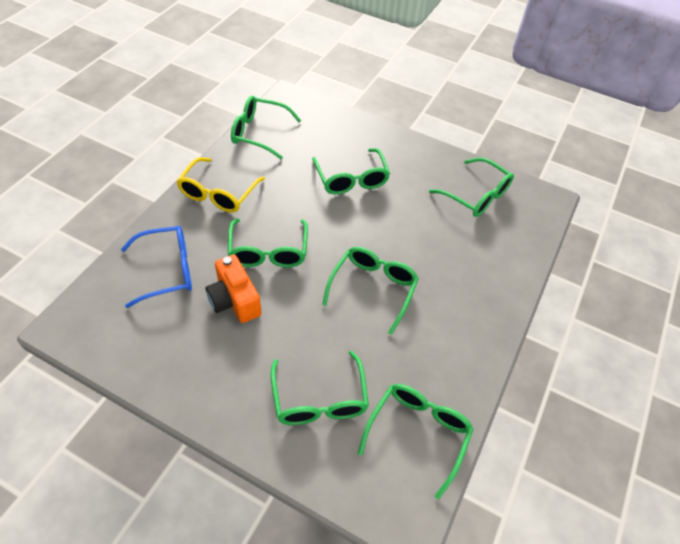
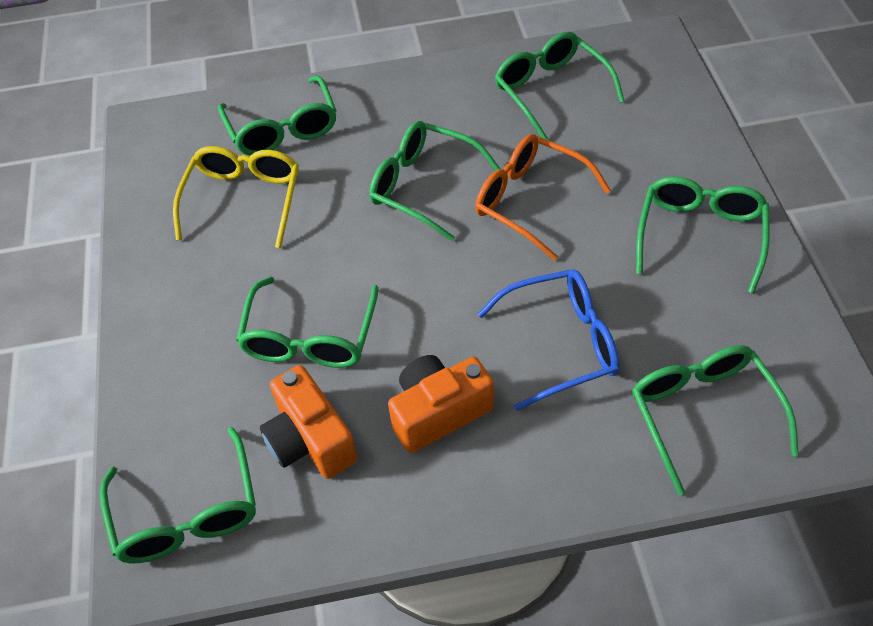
orange camera: [206,254,261,323] = 1 -> [260,365,358,479] [388,355,494,453] = 2
orange glasses: none = 0 -> [475,134,611,261] = 1

